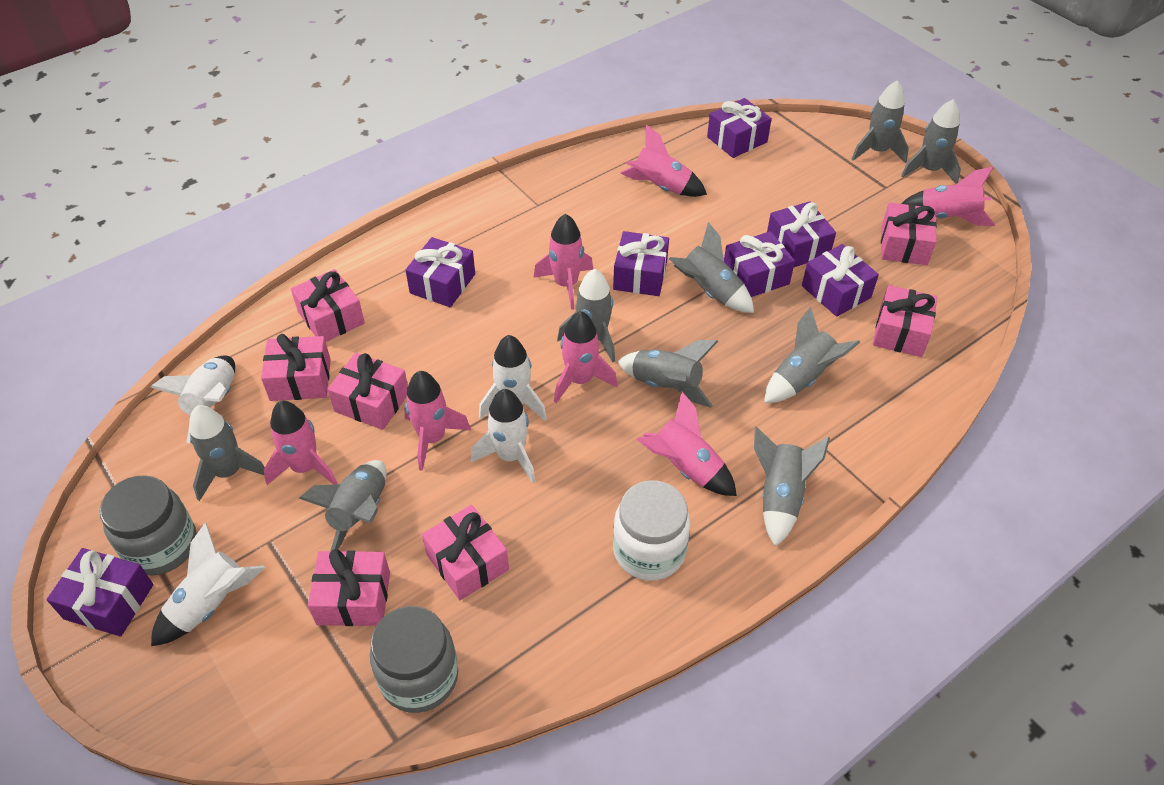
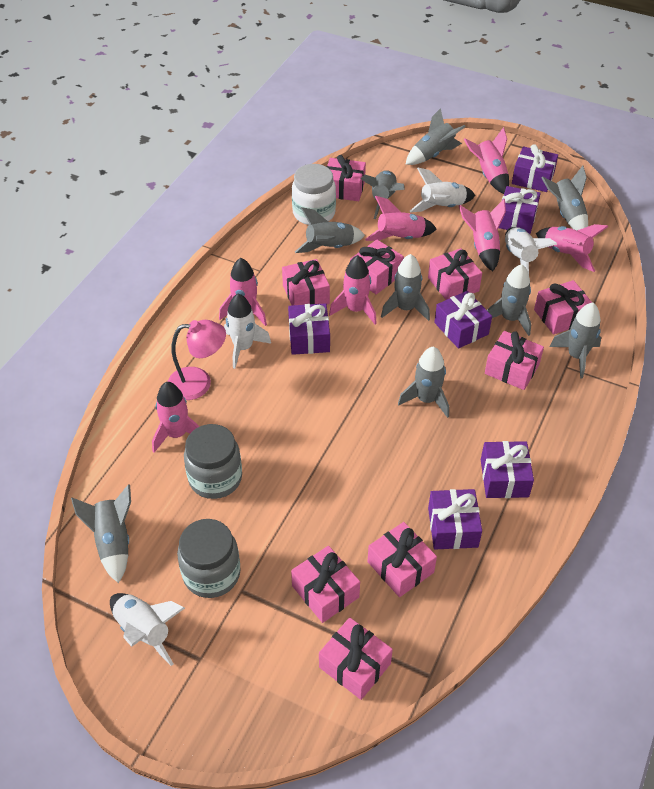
pink gift: [261,334,331,401] [291,269,365,342] [308,549,390,626] [327,353,408,430] [422,505,509,600] [873,285,938,357] [881,203,937,265] = 7 -> [282,259,330,305] [291,546,360,623] [319,617,393,700] [327,155,366,201] [350,240,404,294] [368,522,437,597] [428,248,482,300] [485,331,544,390] [534,280,592,334] = 9
pink lamp: none = 0 -> [168,320,226,400] = 1
purple gift: [47,548,153,636] [405,237,475,307] [613,231,669,296] [707,98,772,158] [724,231,795,297] [767,201,836,267] [802,244,879,317] = 7 -> [288,303,330,355] [428,489,482,549] [434,291,492,349] [481,441,534,498] [499,186,541,234] [512,144,558,192] = 6

